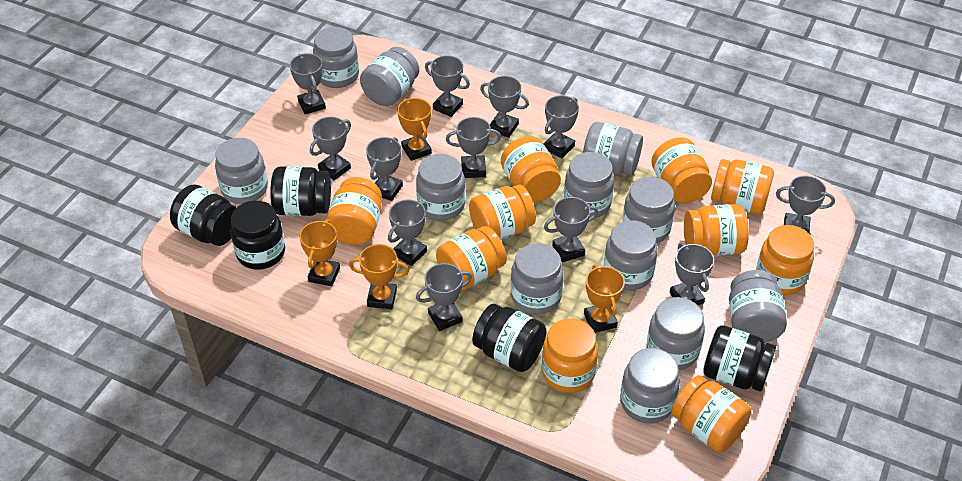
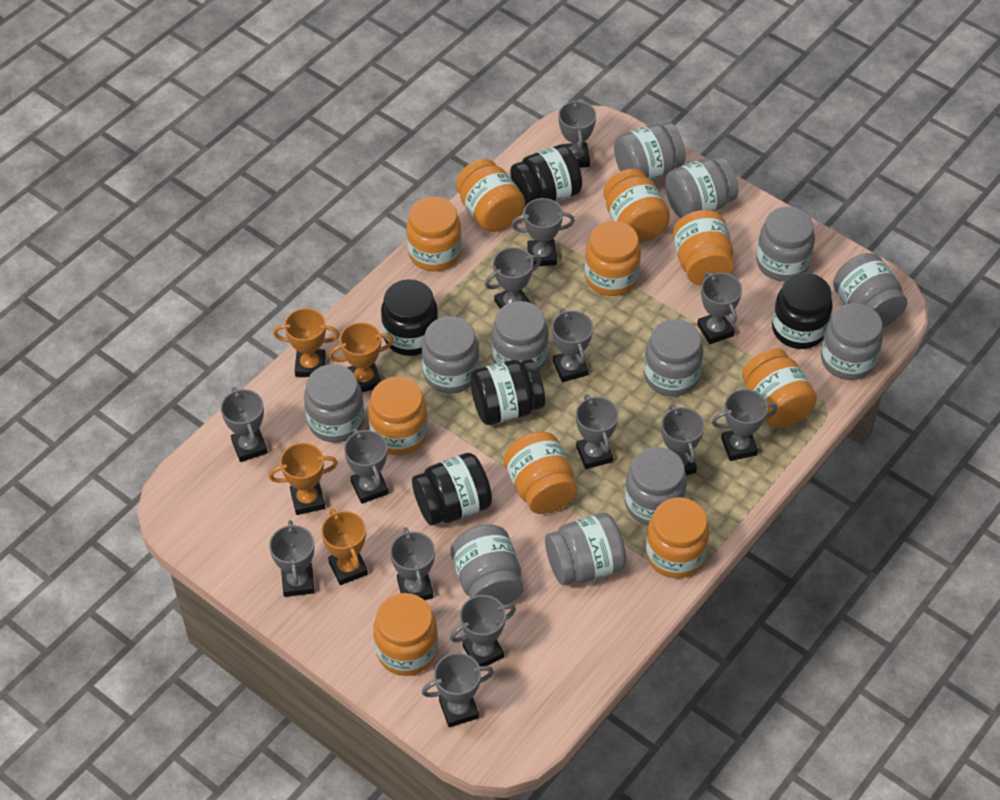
grey trophy: [290,53,326,114] [310,117,351,181] [366,137,403,201] [388,199,428,266] [416,263,472,331] [425,55,470,117] [446,117,501,178] [480,76,529,138] [544,95,579,158] [544,197,598,262] [670,243,714,305] [776,175,835,233] = 12 -> [221,387,268,462] [269,520,315,597] [344,428,389,504] [390,527,435,600] [422,653,494,727] [450,595,516,666] [485,247,541,309] [511,198,575,266] [552,309,593,382] [558,99,596,168] [576,394,619,469] [661,404,704,475] [697,272,742,344] [712,389,778,461] = 14

